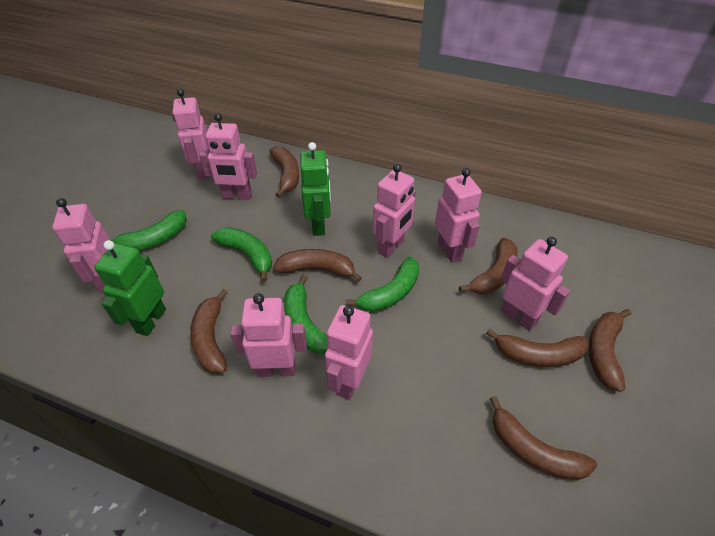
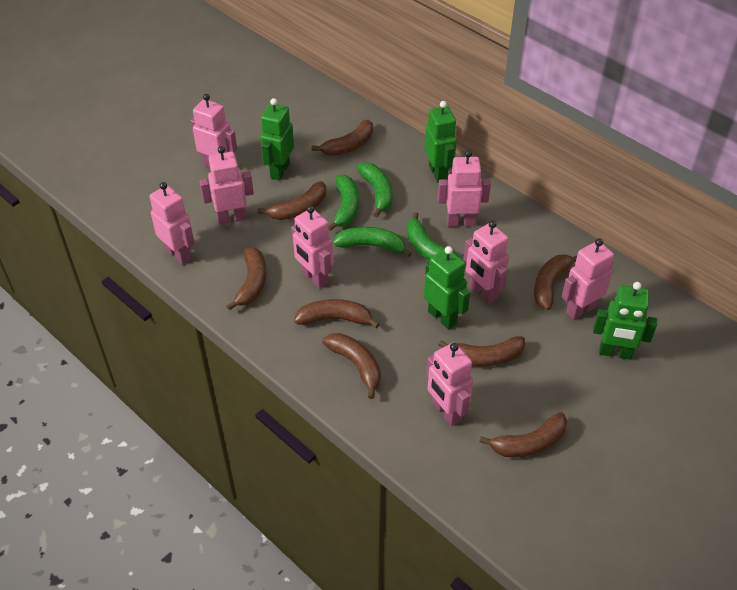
brown banana: [190,289,228,374] [269,146,299,198] [273,249,362,282] [459,238,518,294] [486,329,589,367] [490,396,597,481] [589,309,631,392] = 7 -> [226,247,266,311] [257,181,326,220] [294,299,380,328] [312,120,373,156] [322,333,381,399] [438,336,525,367] [480,412,567,457] [534,254,577,310] = 8
green robot: [94,240,166,336] [301,142,331,236] = 2 -> [260,98,294,180] [424,101,457,183] [424,246,470,329] [593,282,657,360] = 4

